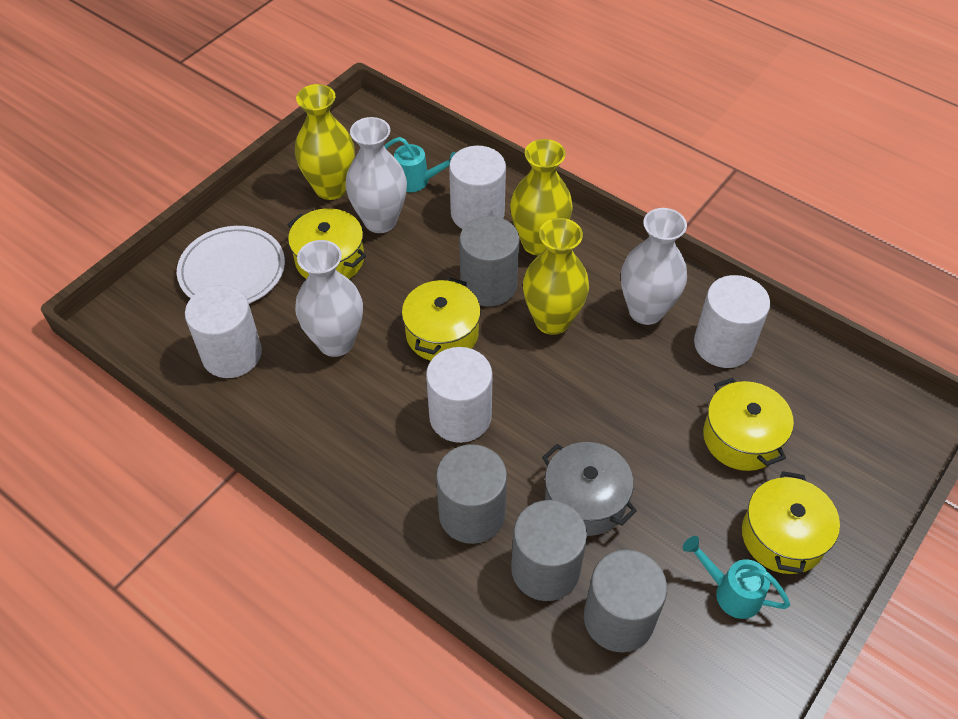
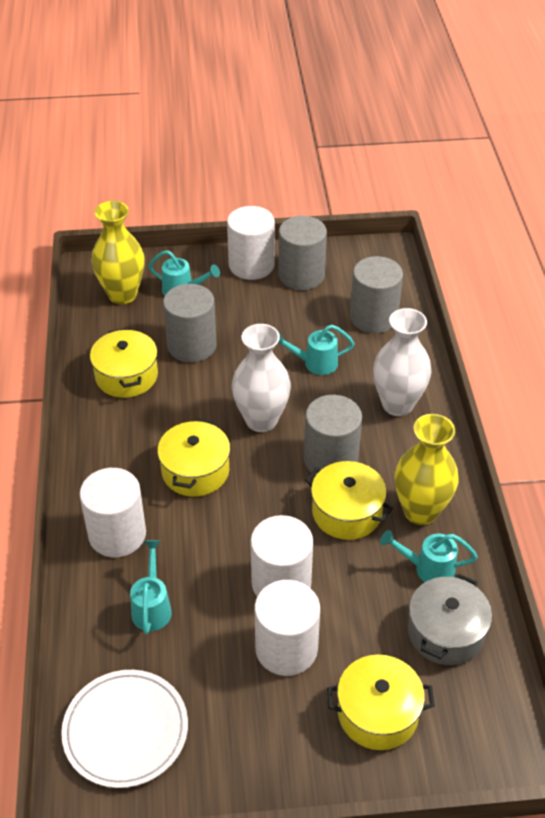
turquoise watering can: [384,137,456,192] [683,536,790,619] = 2 -> [130,540,172,634] [148,250,220,296] [277,325,355,375] [380,530,478,582] = 4
white vase: [295,240,363,357] [345,117,407,233] [621,208,687,325] = 3 -> [232,324,291,432] [373,308,432,416] = 2
yellow vase: [295,84,355,200] [510,139,573,255] [523,218,589,335] = 3 -> [92,201,145,304] [395,414,459,525] = 2

